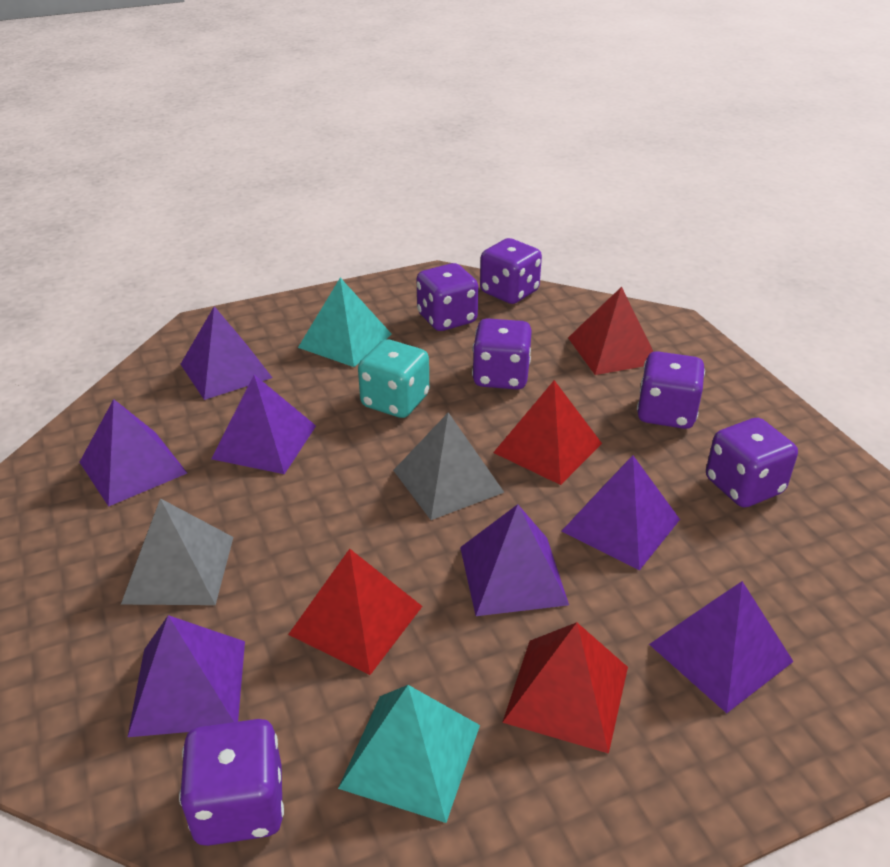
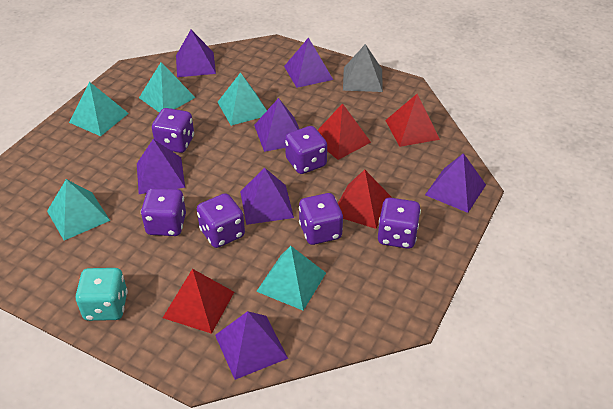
grey pyramid: [121,498,233,605] [393,412,505,520] = 2 -> [343,44,383,92] = 1
turquoise pyramid: [298,278,392,367] [338,685,480,823] = 2 -> [47,179,110,240] [69,82,129,136] [139,62,196,113] [218,72,267,126] [256,246,326,310] = 5

